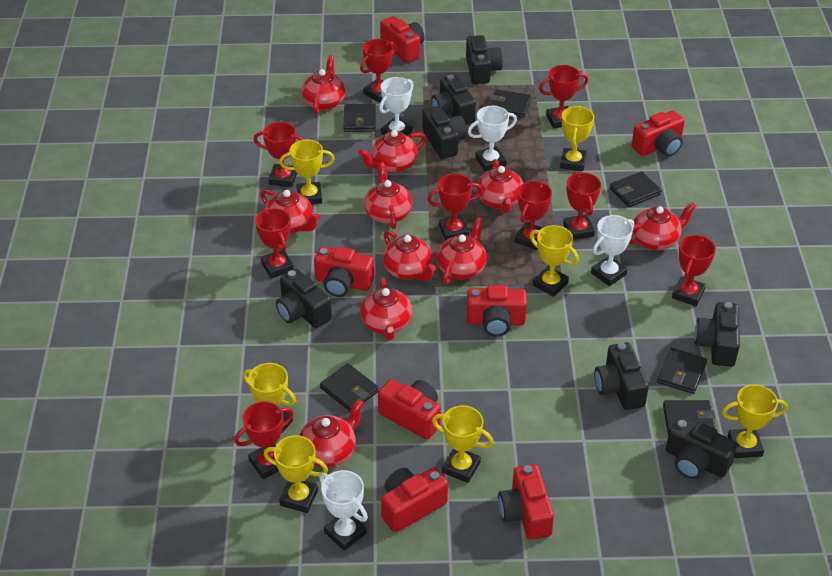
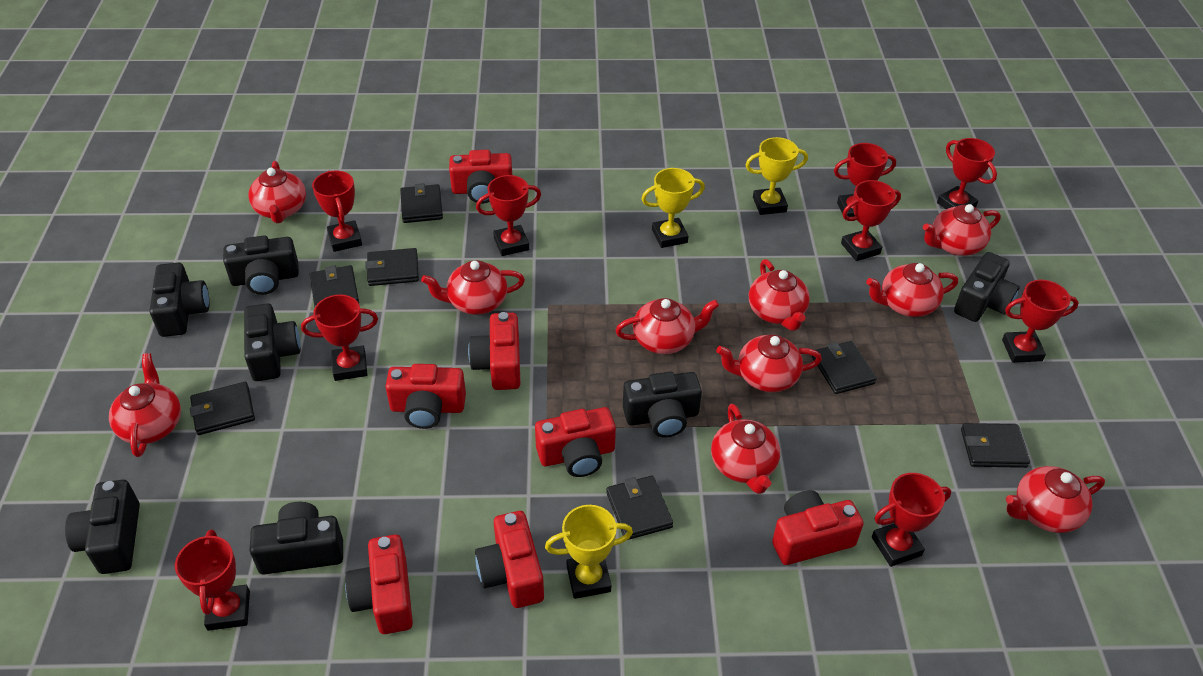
black wallet: [320,363,379,412] [344,104,376,132] [489,89,531,118] [610,171,662,207] [657,348,707,394] [663,400,716,435] = 6 -> [190,382,255,435] [310,265,359,307] [365,248,419,286] [400,183,443,223] [606,476,673,540] [812,341,877,394] [961,423,1030,468] = 7
white trophy: [319,470,368,551] [379,77,414,136] [468,106,517,171] [591,215,634,286] = 4 -> none = 0
yellow trophy: [243,363,296,434] [263,436,328,513] [279,140,335,204] [432,405,494,483] [530,225,579,297] [560,106,594,171] [722,384,788,458] = 7 -> [545,505,633,599] [642,168,705,248] [746,137,808,215] = 3

